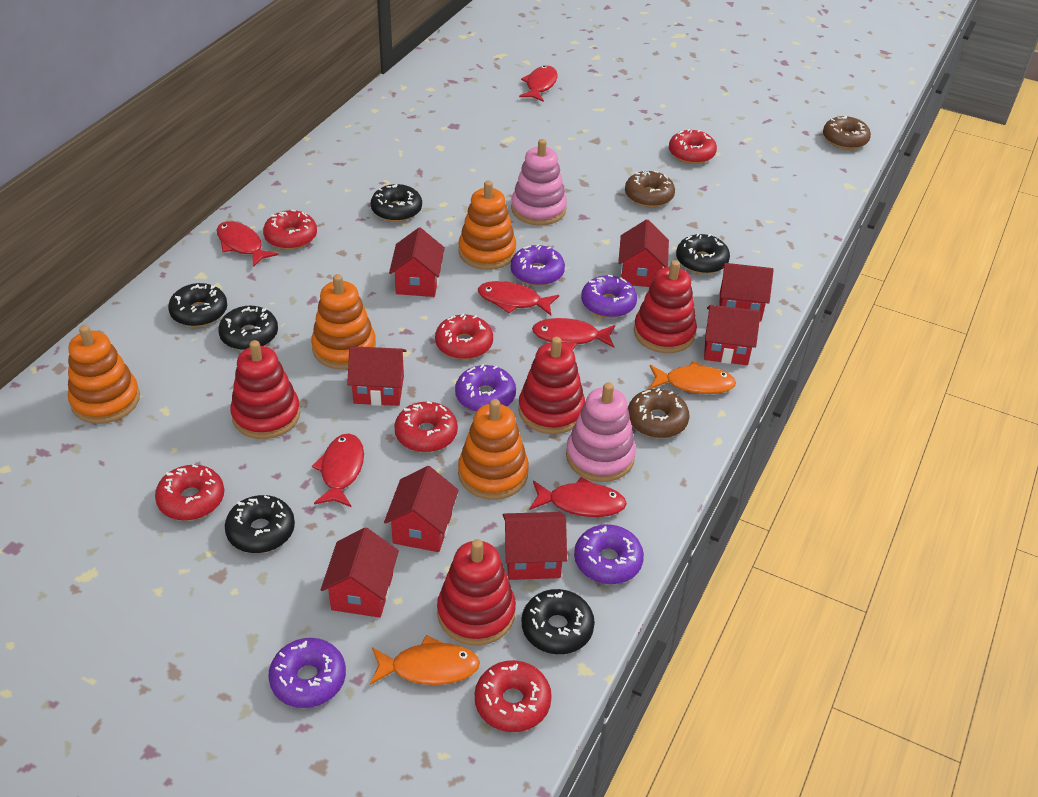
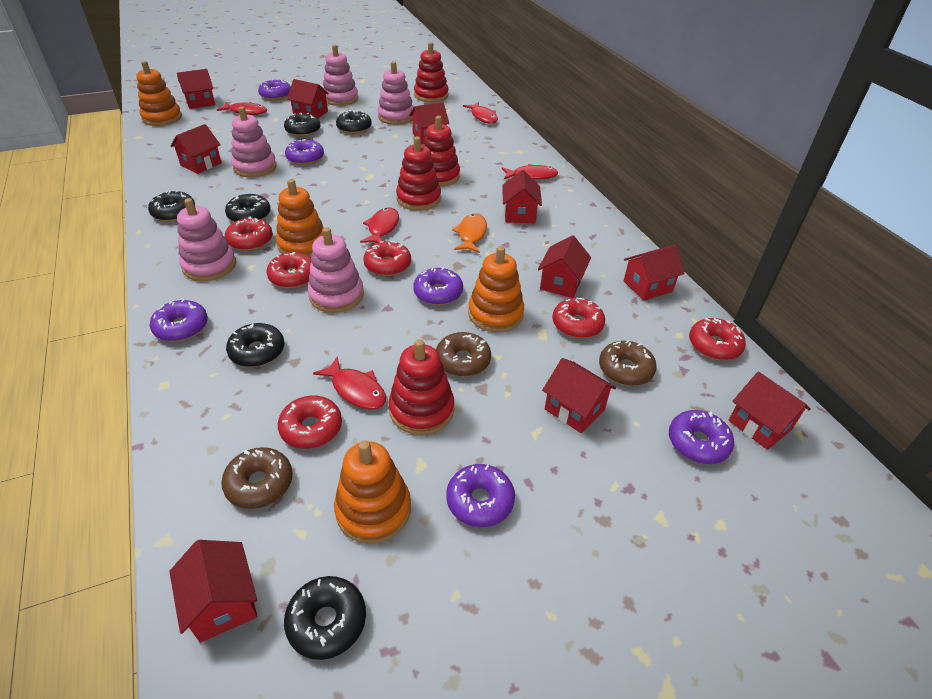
orange fish: [370,635,480,685] [650,361,736,394] = 2 -> [452,213,487,253] = 1
pink stacking toy: [511,139,567,225] [566,382,636,482] = 2 -> [177,198,236,281] [231,106,277,178] [308,227,364,313] [323,44,358,106] [378,61,414,125] = 5
purple donut: [268,638,346,708] [455,365,516,412] [511,244,565,286] [574,524,644,584] [581,275,637,318] = 5 -> [150,299,208,342] [258,79,291,100] [285,139,324,165] [413,267,463,305] [446,464,515,527] [669,410,734,464] = 6
red fish: [217,221,278,267] [312,434,364,507] [478,281,559,316] [519,66,558,102] [529,477,627,517] [532,318,615,350] = 6 -> [217,102,267,115] [313,356,386,410] [360,208,399,243] [463,102,498,124] [502,164,558,180] = 5
red house: [321,527,399,618] [347,346,406,406] [384,466,459,552] [389,228,445,297] [503,512,567,580] [618,219,669,287] [704,305,761,365] [719,263,774,321] = 8 -> [169,540,257,643] [171,124,222,174] [177,69,215,109] [287,79,329,118] [409,102,449,144] [502,170,542,223] [538,235,591,298] [542,358,616,433] [624,244,685,301] [728,372,811,450] = 10

